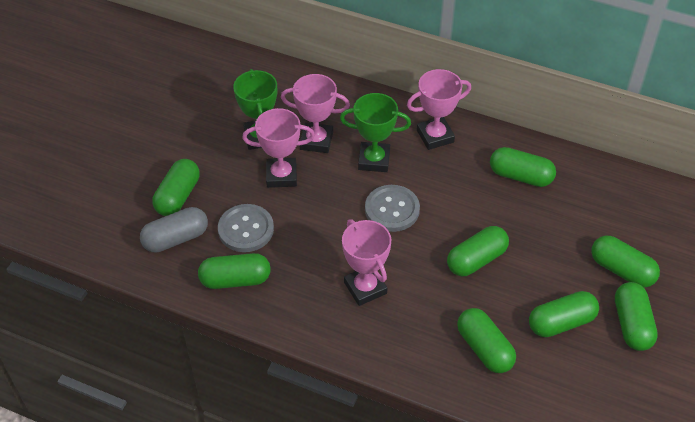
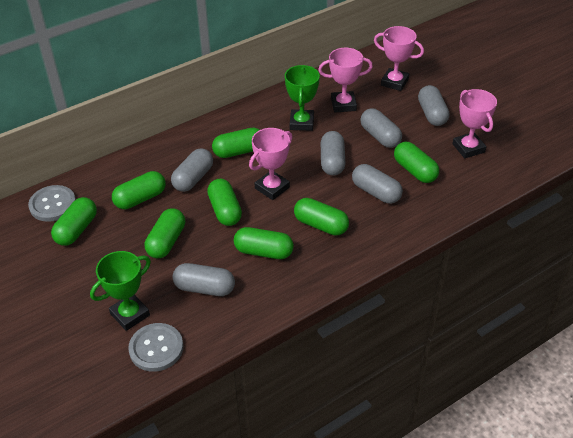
grey capsule: [140,207,208,253] = 1 -> [171,148,213,192] [173,263,235,296] [321,131,345,176] [352,164,403,204] [360,108,402,148] [418,85,450,126] = 6

